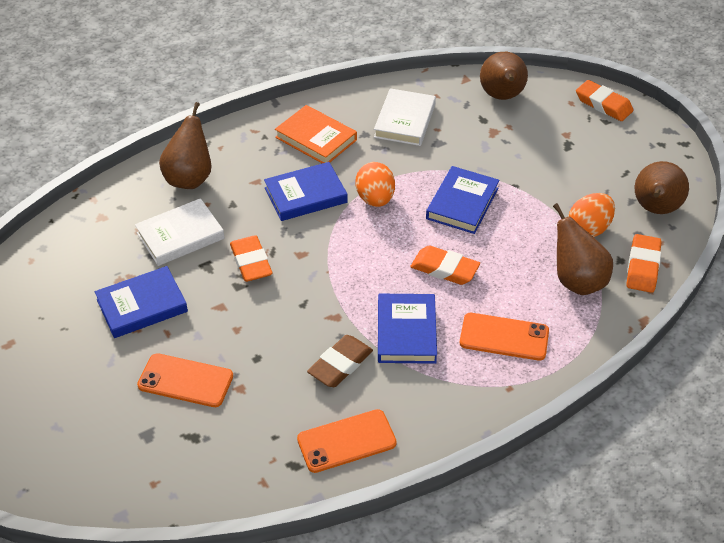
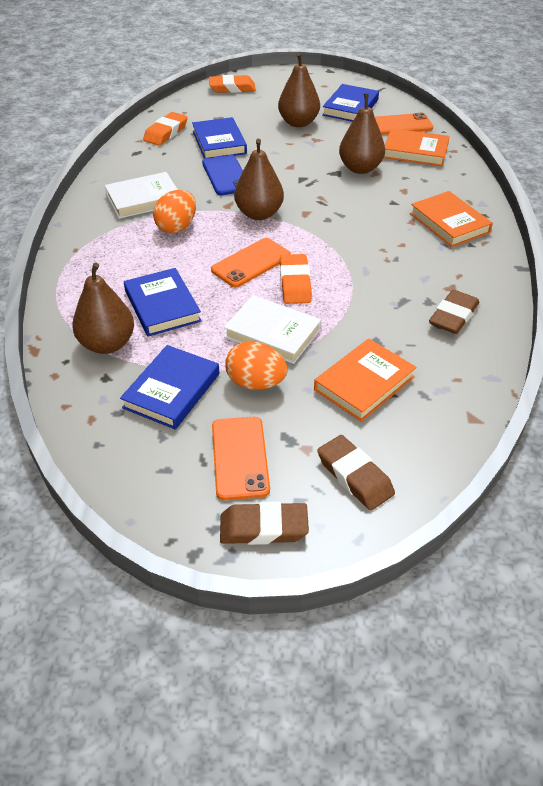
blue phone: none = 0 -> [202,155,243,195] = 1
brown eraser: [307,335,373,387] = 1 -> [220,501,309,545] [317,435,395,511] [429,290,479,334] = 3
orange book: [275,105,357,163] = 1 -> [314,339,416,422] [384,128,450,166] [410,191,493,247] = 3
orange eraser: [230,235,273,282] [411,246,480,285] [576,80,634,121] [626,234,661,293] = 4 -> [143,112,188,146] [209,75,256,93] [280,254,312,304] = 3

